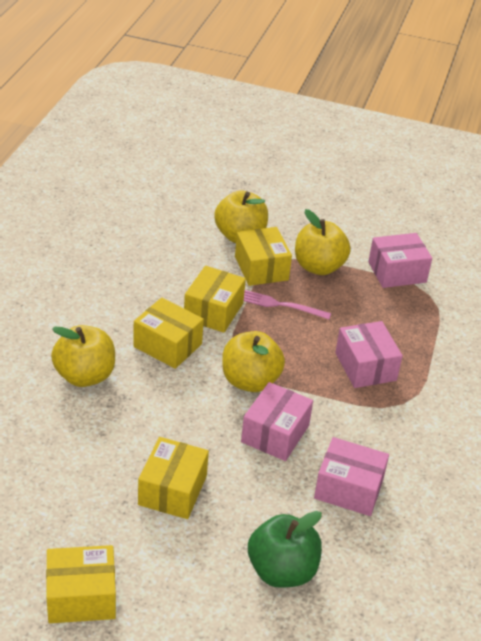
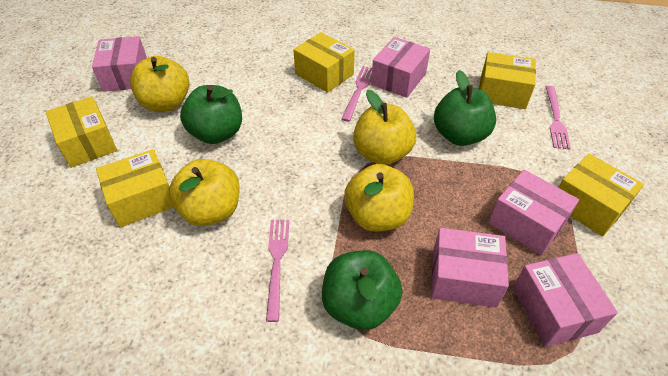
green apple: [248,511,322,588] = 1 -> [180,85,242,144] [322,250,402,330] [434,70,496,146] = 3
pink box: [241,382,313,461] [314,437,389,516] [335,321,403,388] [368,233,432,288] = 4 -> [92,36,147,92] [371,37,430,98] [431,228,509,308] [489,169,579,255] [513,253,618,347] = 5
pink fork: [244,290,331,319] = 1 -> [266,220,289,322] [341,66,372,122] [545,86,571,149] = 3

